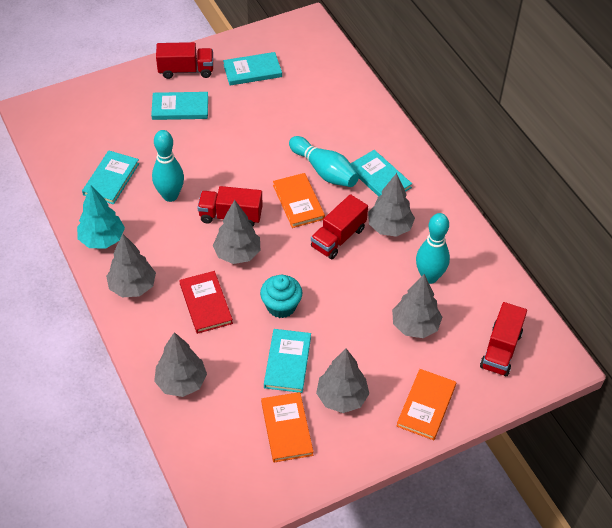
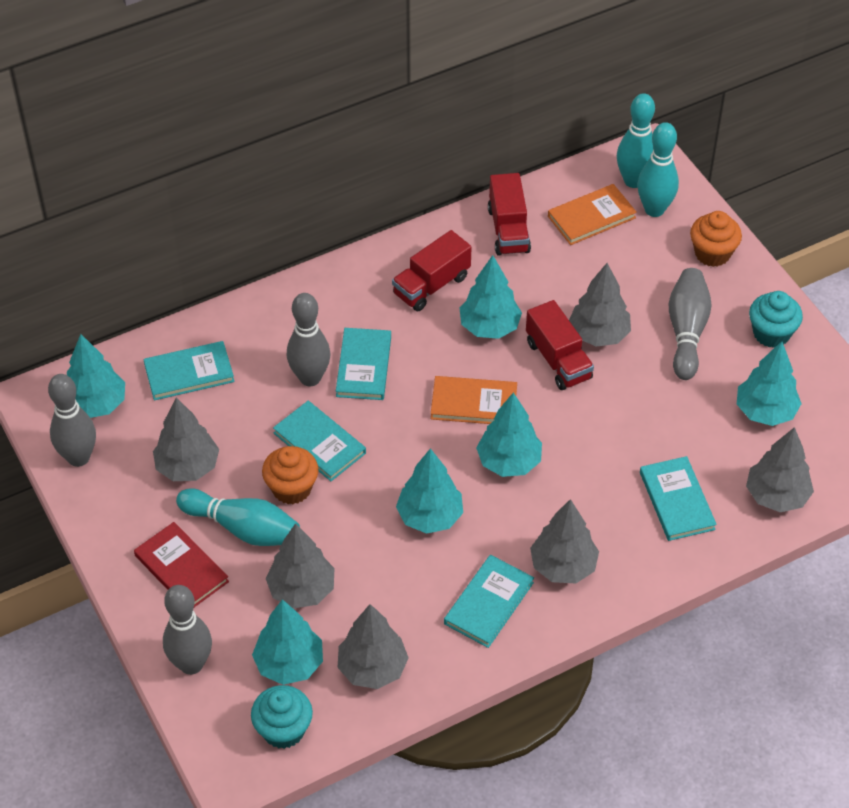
grey bowling pin: none = 0 -> [48,374,96,467] [163,585,212,675] [287,293,331,386] [669,268,712,380] = 4
orange book: [261,392,313,462] [273,173,325,228] [397,369,456,440] = 3 -> [431,376,517,424] [548,184,637,245] = 2
orange cupcake: none = 0 -> [262,446,319,504] [690,211,742,267] = 2
red truck: [156,42,213,79] [197,186,263,227] [311,194,368,259] [480,302,527,376] = 4 -> [392,230,471,311] [488,173,531,256] [526,300,594,390] = 3
turquoise cupcake: [260,275,303,318] = 1 -> [251,685,313,749] [749,291,803,348] = 2
turquoise tree: [77,185,125,249] = 1 -> [67,334,125,418] [252,599,323,685] [396,448,463,534] [460,255,522,339] [476,392,542,477] [737,341,802,426] = 6

